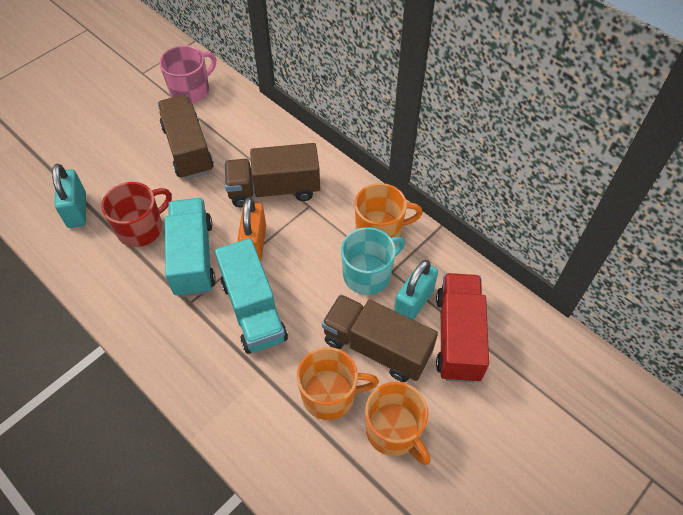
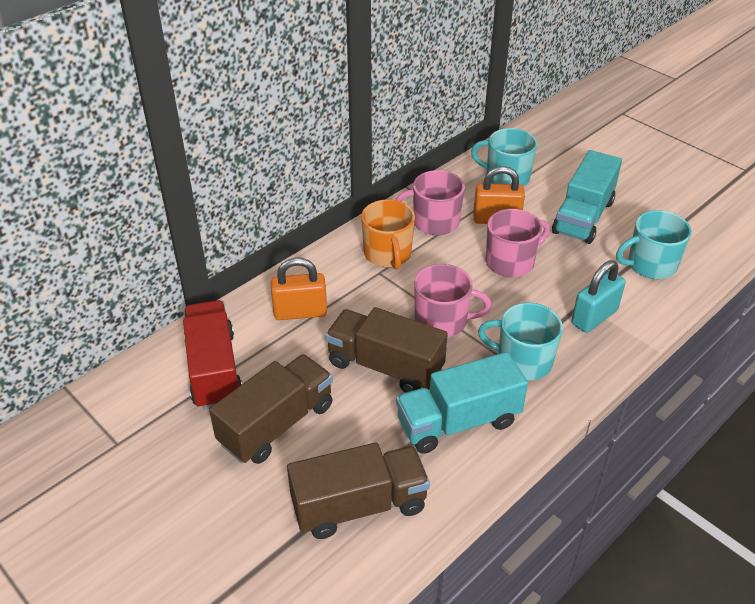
orange mug: [297,347,379,420] [355,183,423,238] [365,382,430,465] = 3 -> [361,200,415,270] = 1
orange padlock: [238,197,266,261] = 1 -> [271,257,327,320] [473,166,525,224] = 2
pink mug: [159,45,216,103] = 1 -> [396,170,465,235] [414,264,492,337] [486,209,550,277] = 3
red mug: [101,182,172,247] = 1 -> none = 0
turquoise mug: [341,227,405,295] = 1 -> [471,128,537,186] [478,303,563,380] [616,210,691,279] = 3
turquoise padlock: [52,164,86,228] [394,260,438,320] = 2 -> [571,260,626,333] = 1

